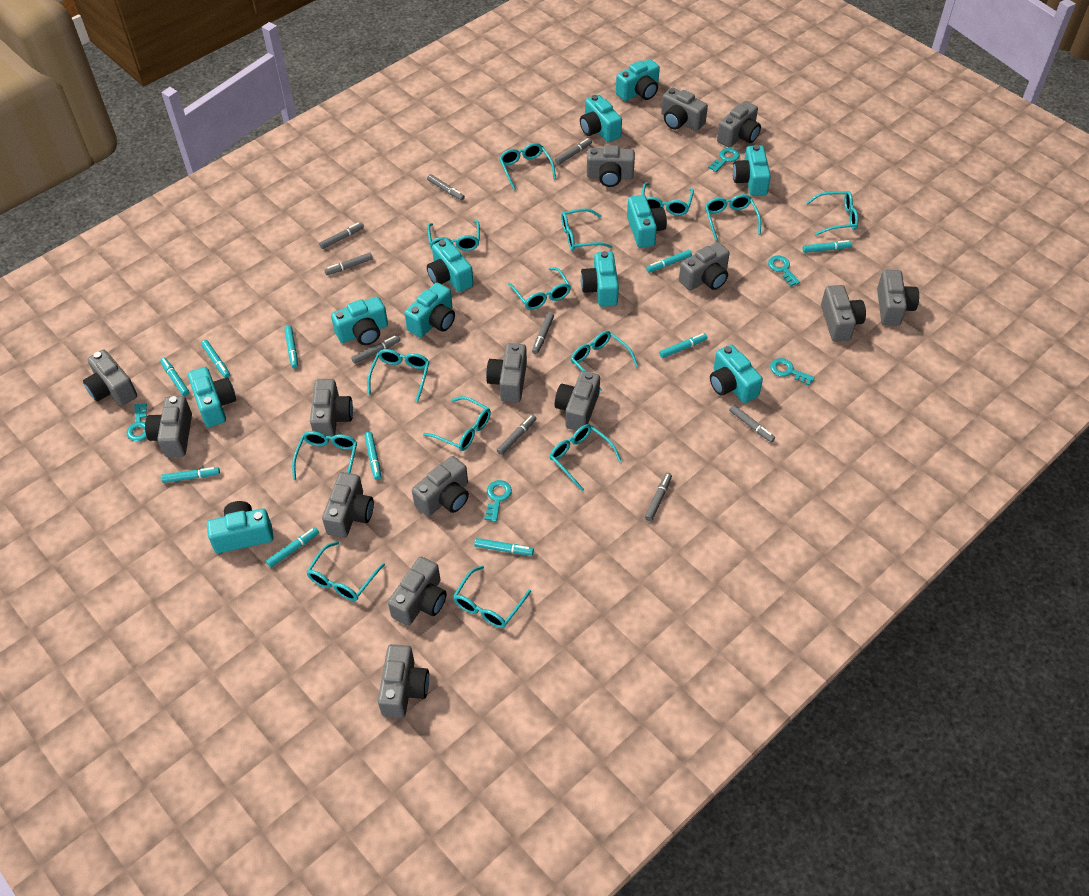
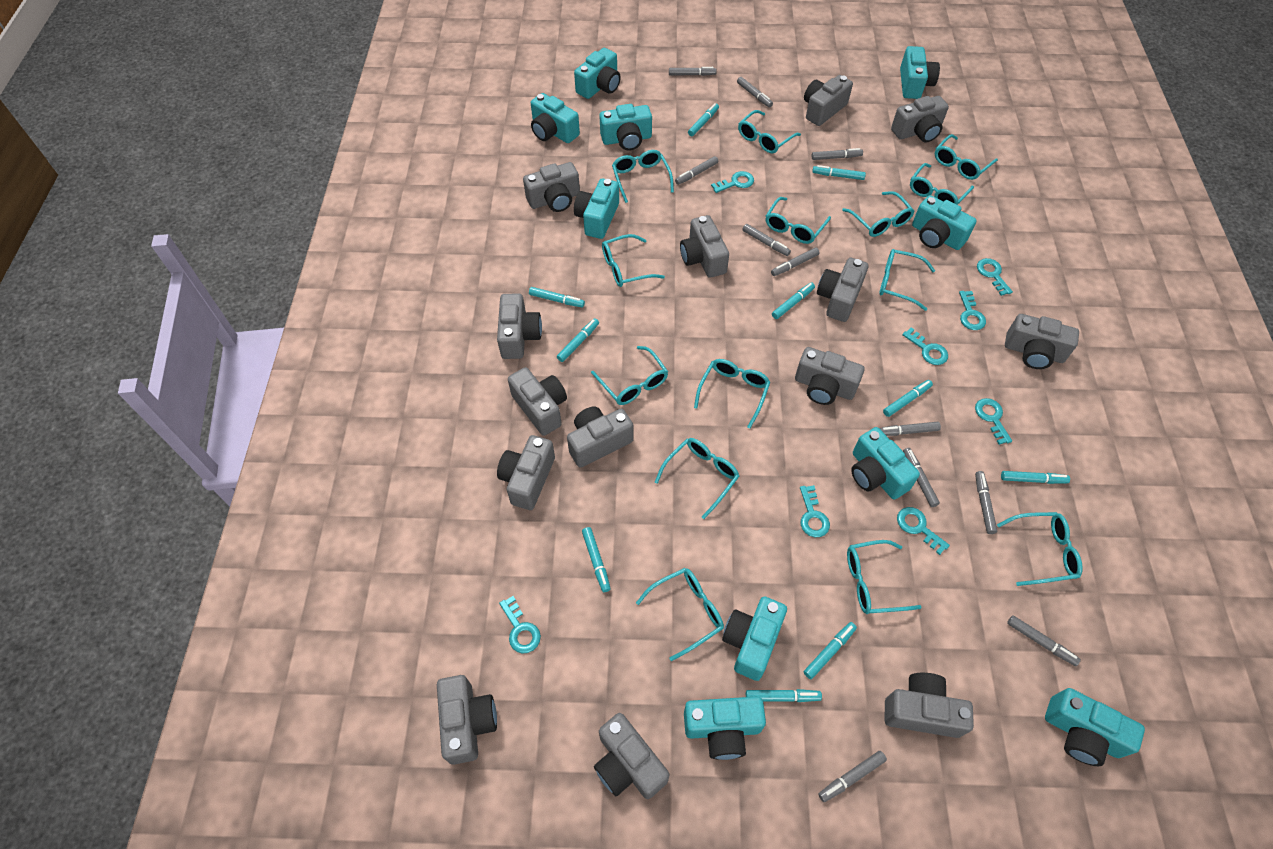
grey camera: [83,349,137,406] [145,396,192,457] [310,379,353,437] [322,472,374,538] [378,644,429,718] [388,557,447,626] [412,456,469,516] [486,343,527,403] [555,371,600,431] [587,145,635,187] [661,88,708,131] [679,242,730,291] [717,101,761,148] [821,285,866,342] [877,270,919,326] = 15 -> [437,675,497,765] [497,293,542,359] [497,435,555,510] [508,367,567,436] [523,162,580,212] [567,406,634,468] [594,713,669,799] [680,215,729,278] [795,347,865,405] [804,75,853,126] [817,258,868,322] [885,673,974,738] [891,96,949,143] [1005,314,1079,369] = 14
grey marker: [319,222,364,249] [324,252,373,275] [351,335,400,364] [427,174,465,201] [497,414,537,455] [532,312,554,354] [555,138,592,165] [645,473,672,521] [729,405,775,443] = 9 -> [669,67,717,76] [675,156,718,185] [737,77,773,107] [742,224,791,256] [771,247,820,276] [811,148,863,160] [818,751,887,802] [880,422,941,436] [903,448,940,507] [975,471,997,534] [1007,615,1081,666] = 11
turquoise camera: [188,367,236,427] [207,501,274,553] [331,296,388,345] [405,282,455,337] [427,239,473,292] [580,95,622,142] [580,251,619,307] [616,59,660,101] [627,195,667,248] [710,344,763,403] [733,145,771,196] = 11 -> [531,93,580,143] [574,48,621,99] [574,178,619,239] [599,104,652,151] [684,697,766,760] [722,597,787,681] [851,427,920,500] [900,46,940,99] [912,195,977,250] [1045,688,1145,766] = 10
turquoise key: [127,403,147,441] [484,480,512,522] [708,148,740,172] [768,256,800,287] [770,358,815,386] = 5 -> [499,596,541,653] [711,171,754,193] [800,485,830,537] [897,507,950,555] [902,327,948,365] [959,291,986,330] [975,398,1012,445] [977,258,1013,296] = 8

